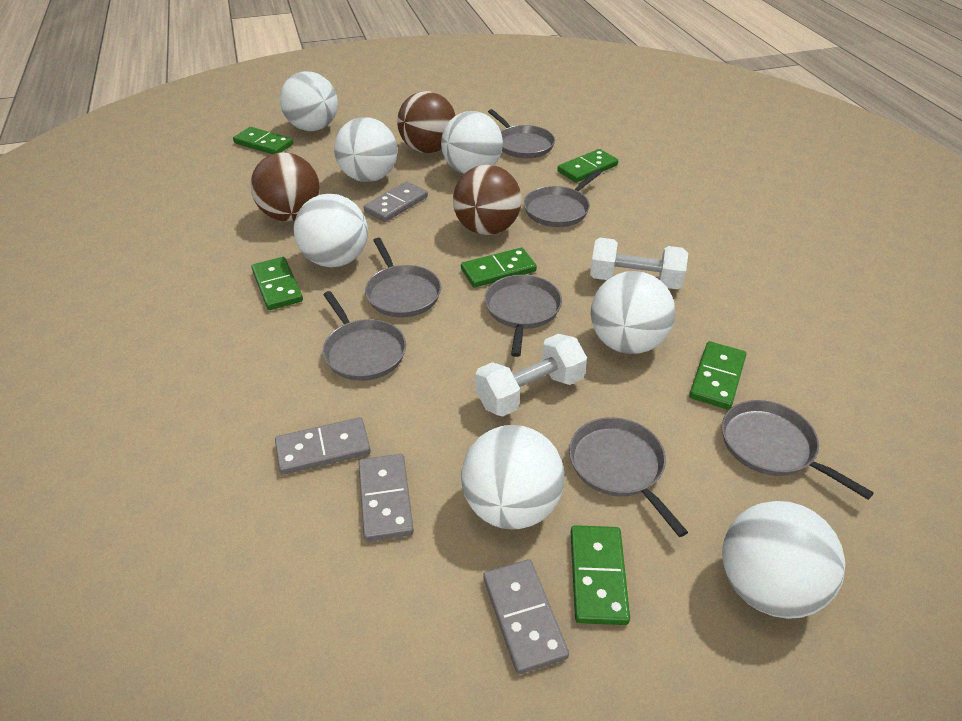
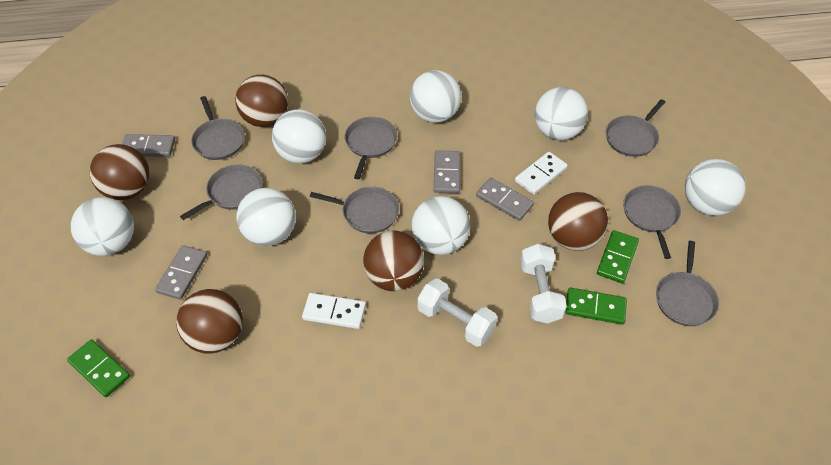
brown ball: [251,152,320,222] [397,91,456,153] [453,165,522,235] = 3 -> [90,144,149,200] [176,289,243,353] [235,75,288,127] [363,230,424,291] [548,192,608,251] = 5
green domino: [233,127,293,154] [251,257,303,310] [461,248,537,288] [557,149,618,183] [571,525,630,625] [689,341,746,410] = 6 -> [67,339,130,397] [565,287,627,325] [597,230,639,283] = 3
white domino: none = 0 -> [302,293,366,329] [515,152,568,195] = 2

